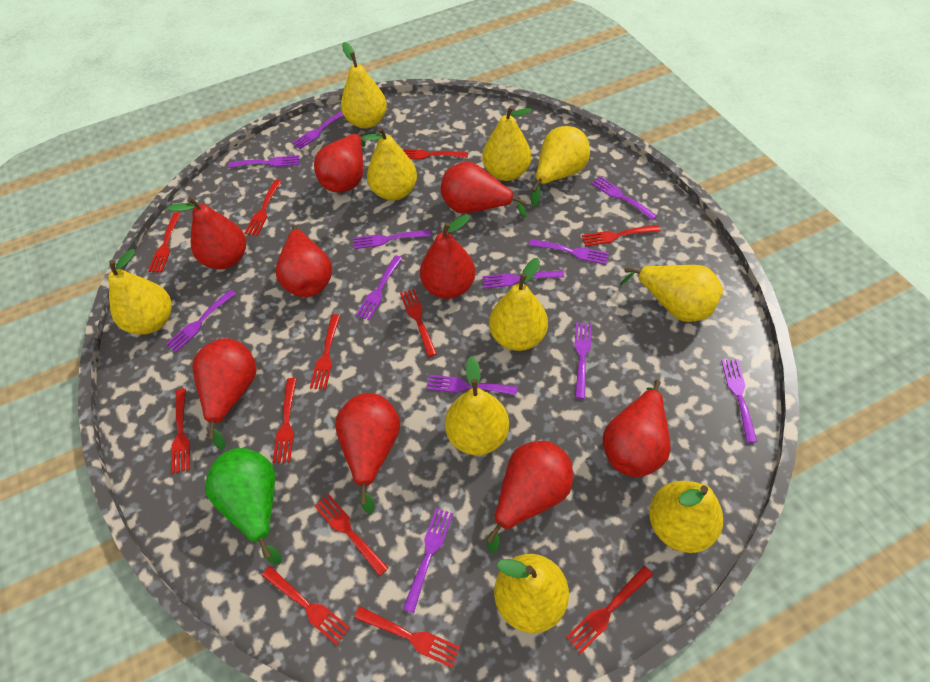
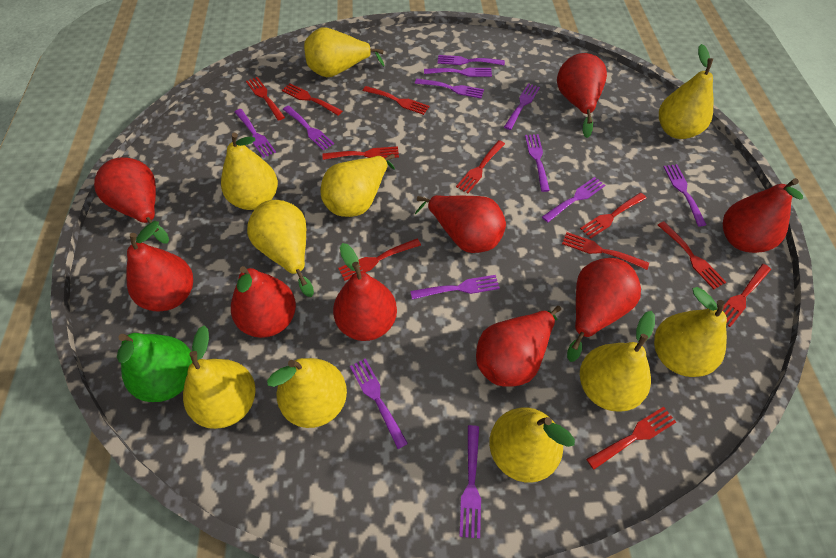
red fork: [148,212,181,272] [171,388,190,474] [244,180,282,236] [262,566,350,645] [273,378,297,463] [310,314,340,390] [314,494,388,576] [354,606,460,668] [400,289,437,357] [402,149,468,160] [566,566,653,654] [582,225,661,247] = 12 -> [246,77,285,121] [282,83,342,115] [322,146,399,160] [338,239,421,281] [363,86,429,115] [456,140,505,193] [562,232,649,270] [580,193,647,239] [586,407,676,470] [658,221,726,289] [723,264,771,327] = 11

